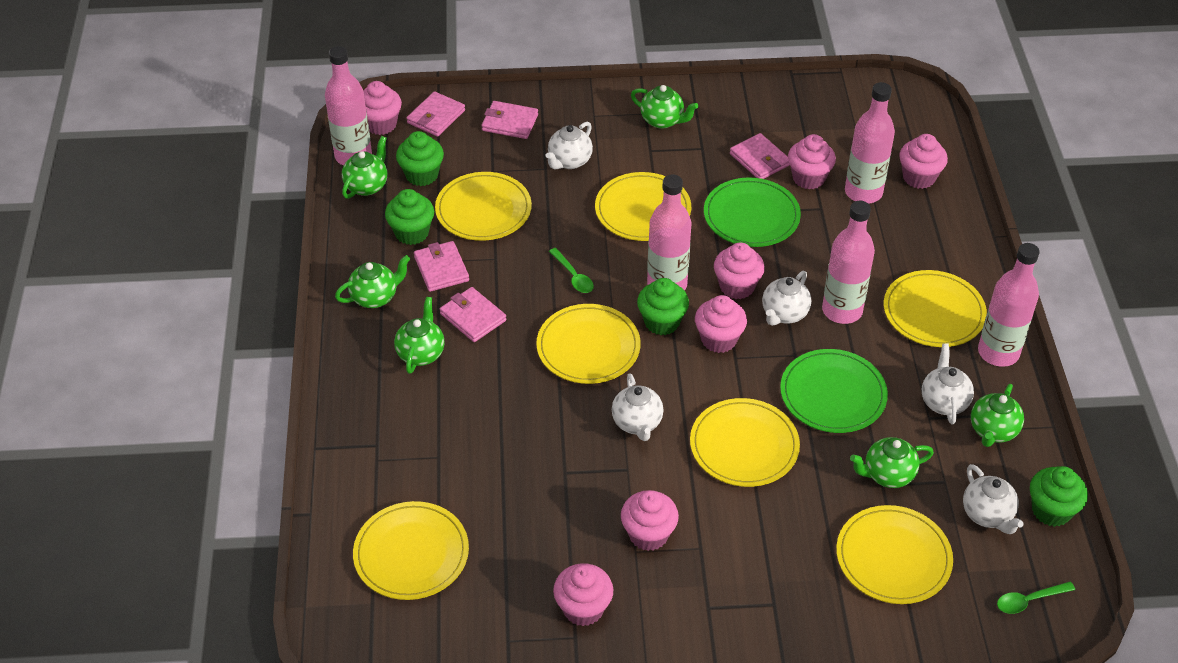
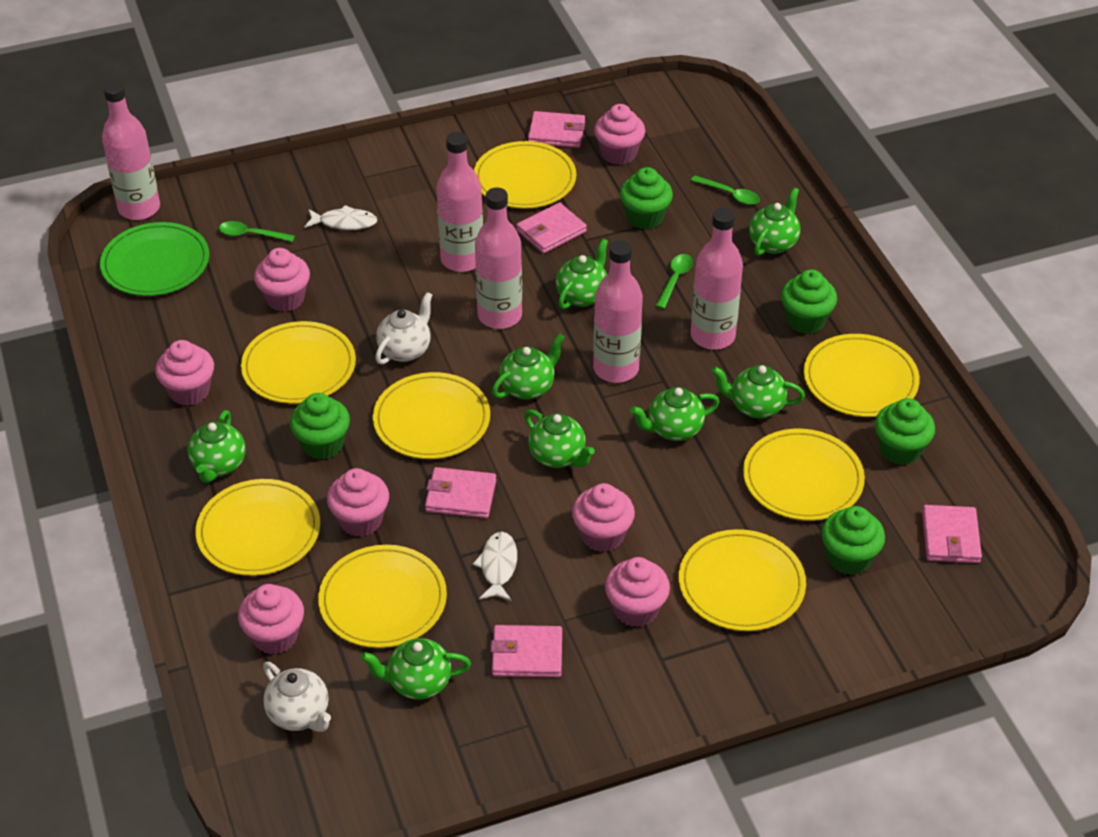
green cupcake: [385,189,434,245] [396,131,444,186] [637,278,689,335] [1030,466,1088,527] = 4 -> [290,393,350,460] [620,167,673,230] [781,269,837,334] [821,506,885,575] [875,398,935,465] = 5
green plate: [704,177,801,247] [780,349,888,433] = 2 -> [100,222,209,296] = 1
green spoon: [549,248,594,293] [997,582,1075,614] = 2 -> [219,221,295,242] [656,254,693,309] [691,176,760,205] = 3
green teapot: [335,255,410,308] [342,136,387,199] [394,297,445,374] [631,85,698,129] [850,437,934,488] [971,384,1024,447] = 6 -> [187,410,246,483] [361,638,471,700] [492,333,565,400] [524,409,595,468] [556,239,608,309] [631,387,719,441] [712,365,805,418] [749,187,800,256] = 8
white fish: none = 0 -> [305,205,378,230] [473,532,517,601] = 2
white teapot: [546,122,593,169] [612,373,664,441] [762,271,811,326] [922,344,974,424] [963,464,1024,534] = 5 -> [263,662,331,732] [375,292,432,365] = 2
yellow plate: [353,501,469,600] [435,172,532,241] [536,304,641,384] [595,172,691,241] [690,398,800,487] [836,505,953,604] [884,270,987,347] = 7 -> [196,479,320,576] [241,321,356,404] [318,545,447,648] [373,372,490,459] [474,141,576,209] [679,529,806,631] [743,429,865,521] [804,334,920,417] = 8

